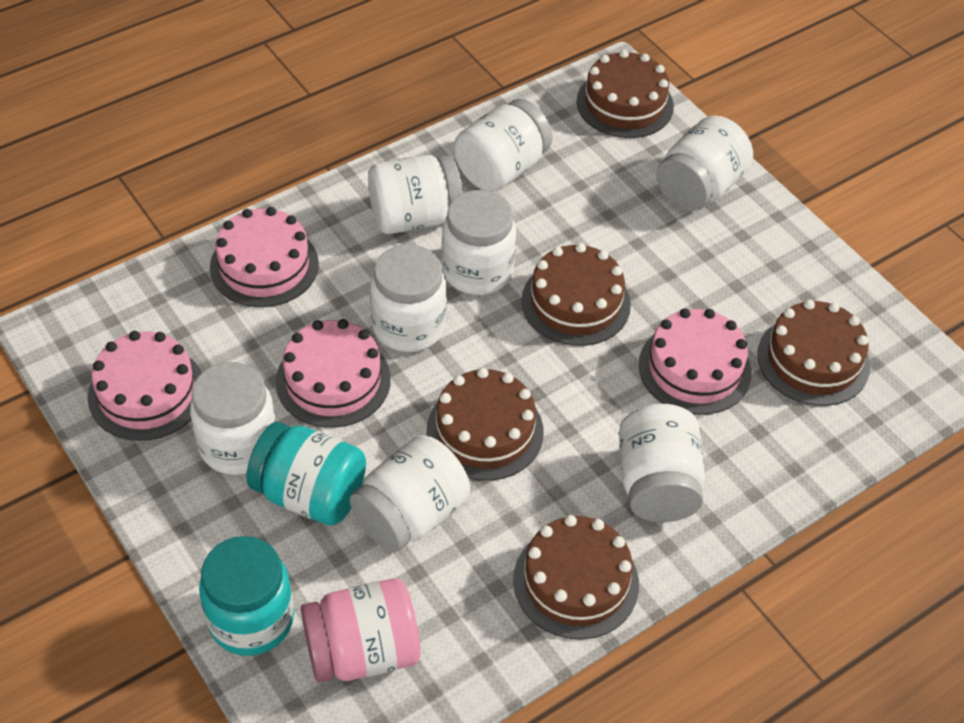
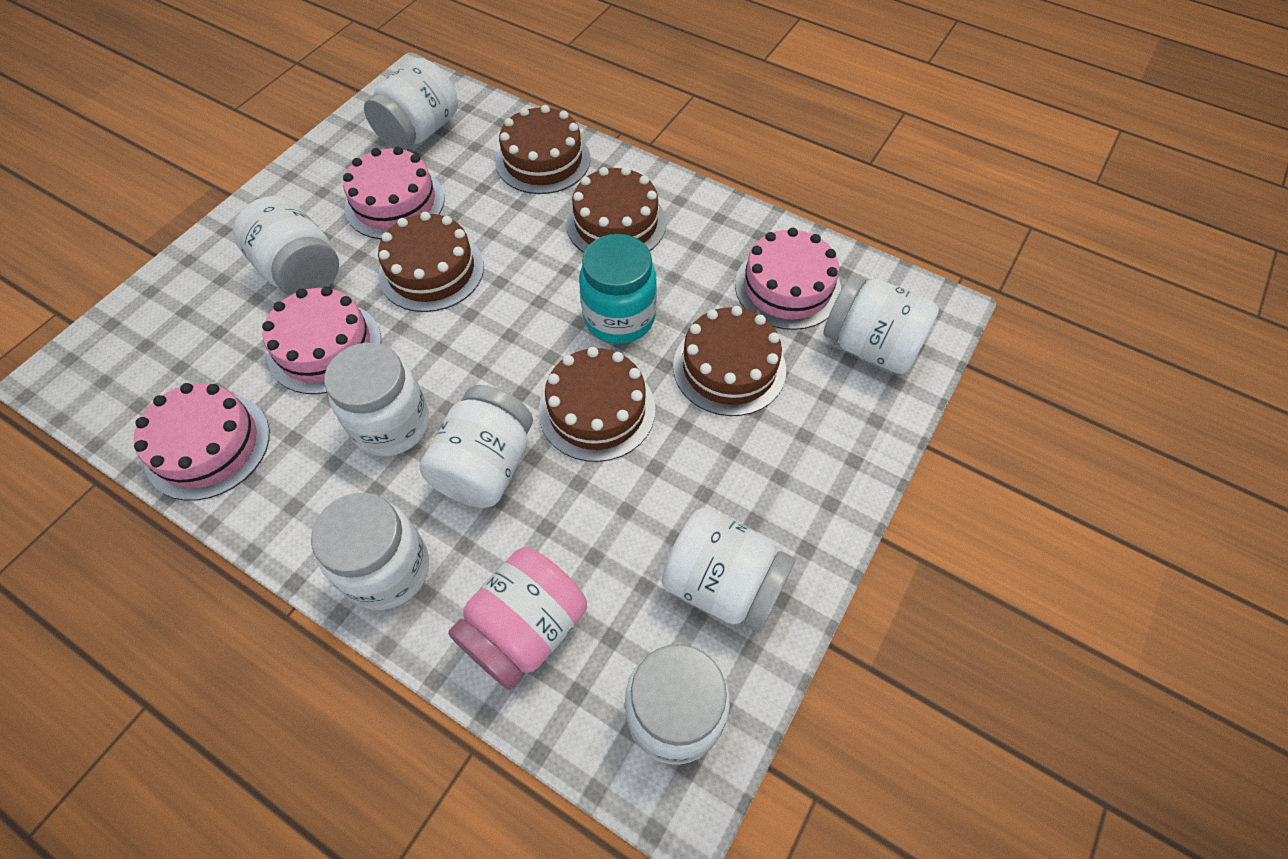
turquoise jar: [199,536,294,656] [246,422,366,526] = 2 -> [579,234,657,344] = 1

